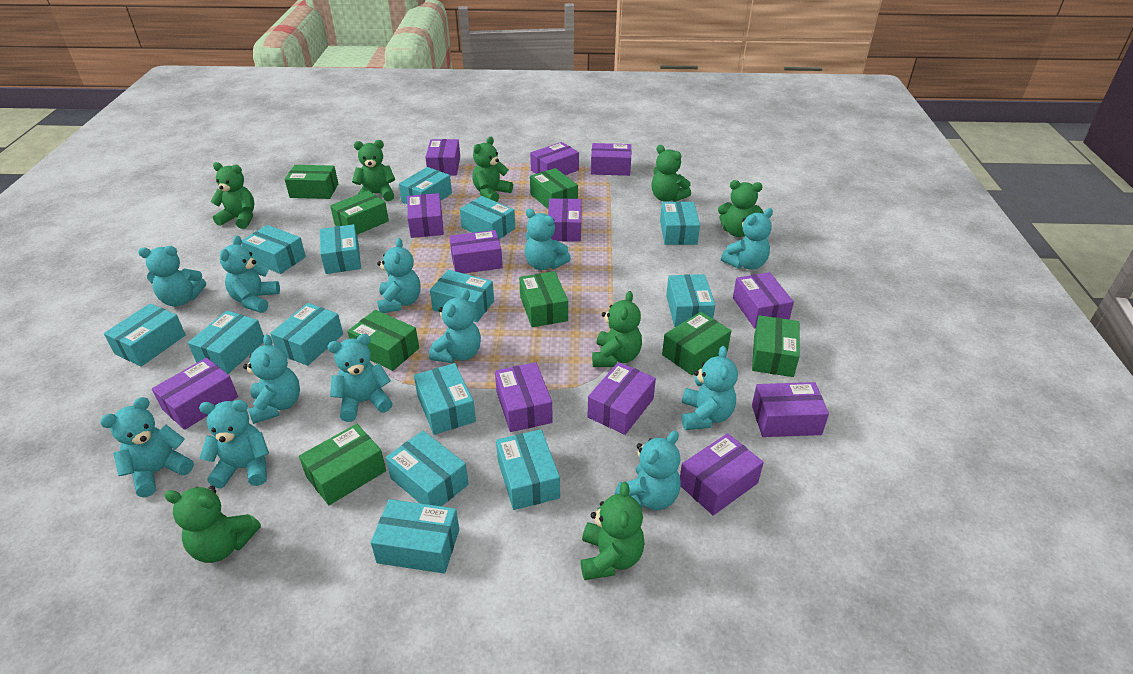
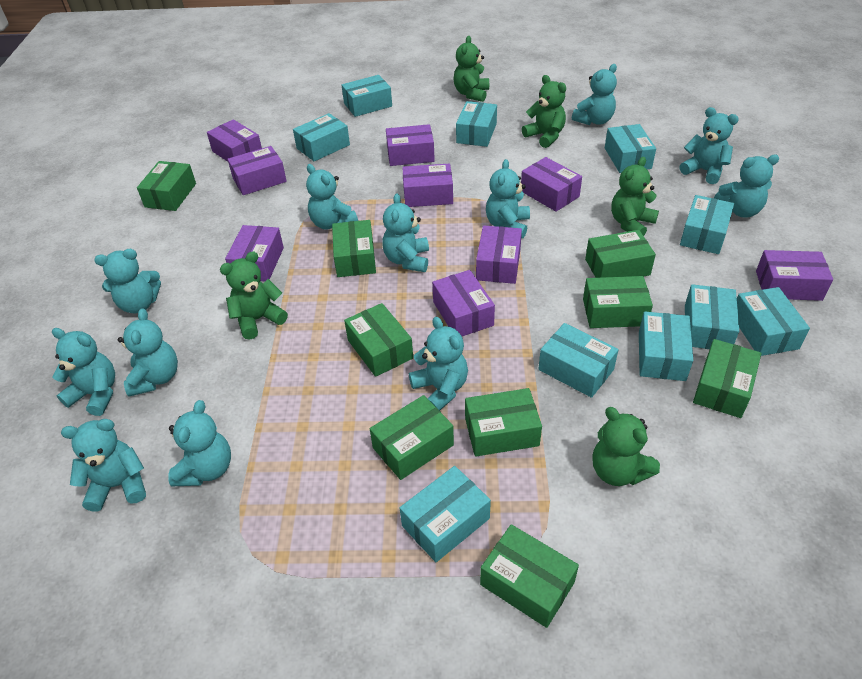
green box: [285,165,338,199] [299,424,386,505] [330,191,389,235] [347,310,419,371] [519,271,568,327] [530,168,578,209] [662,312,731,375] [752,315,800,377] = 8 -> [137,161,196,211] [332,220,376,277] [344,303,413,377] [370,395,454,480] [465,388,542,457] [480,524,579,628] [583,276,653,328] [585,230,656,278] [693,339,761,418] = 9
green teddy bear: [164,486,261,563] [211,162,254,229] [352,140,395,201] [472,137,513,202] [581,482,645,580] [592,291,642,367] [651,145,691,202] [718,180,764,237] = 8 -> [220,251,288,340] [453,36,489,102] [522,75,566,148] [592,407,660,486] [611,157,659,236] = 5
purple box: [152,358,238,430] [407,193,444,238] [425,139,460,175] [449,230,503,274] [495,362,553,432] [530,142,579,175] [548,198,582,242] [587,362,656,435] [591,143,632,176] [680,433,764,516] [733,272,794,328] [752,382,829,437] = 12 -> [207,119,262,162] [225,225,284,281] [228,146,287,195] [386,124,435,166] [402,164,453,207] [432,270,495,336] [476,226,522,284] [521,157,582,212] [756,250,833,301] = 9
turquoise box: [104,303,186,367] [188,311,264,374] [242,225,306,274] [270,303,343,366] [320,224,361,274] [371,499,459,574] [386,431,469,506] [399,167,452,204] [414,363,476,435] [430,270,494,322] [460,196,515,239] [496,429,560,510] [660,201,700,245] [666,274,715,327] = 14 -> [293,113,350,161] [342,75,392,117] [400,466,491,562] [456,101,497,147] [538,323,619,398] [605,124,656,173] [639,312,693,381] [680,195,734,254] [685,284,739,349] [737,287,810,356] = 10

